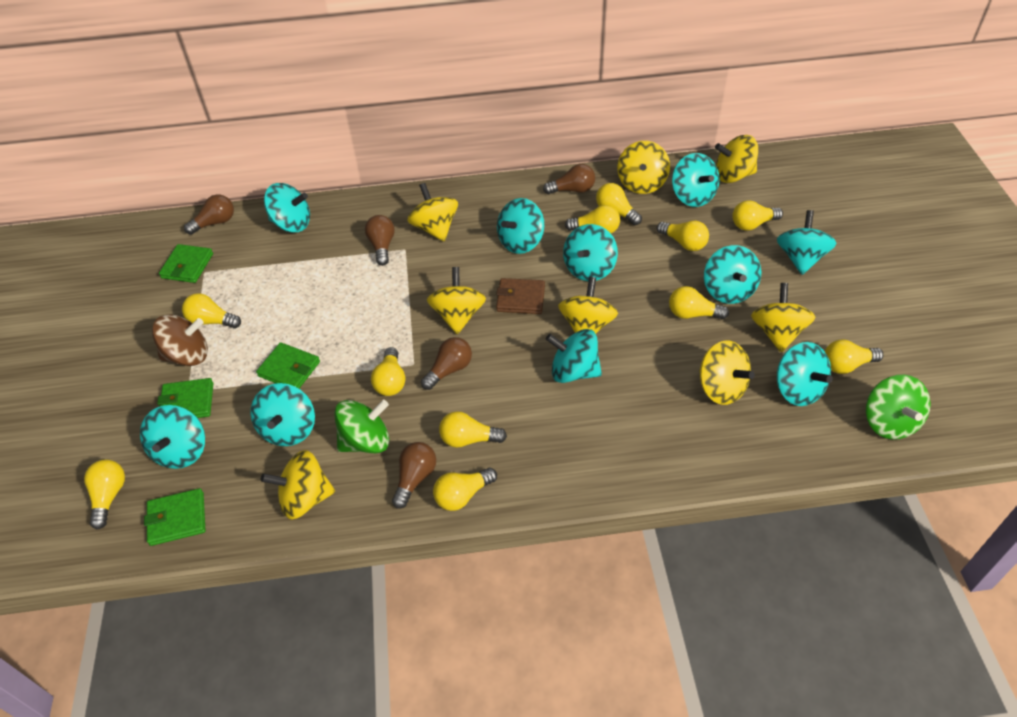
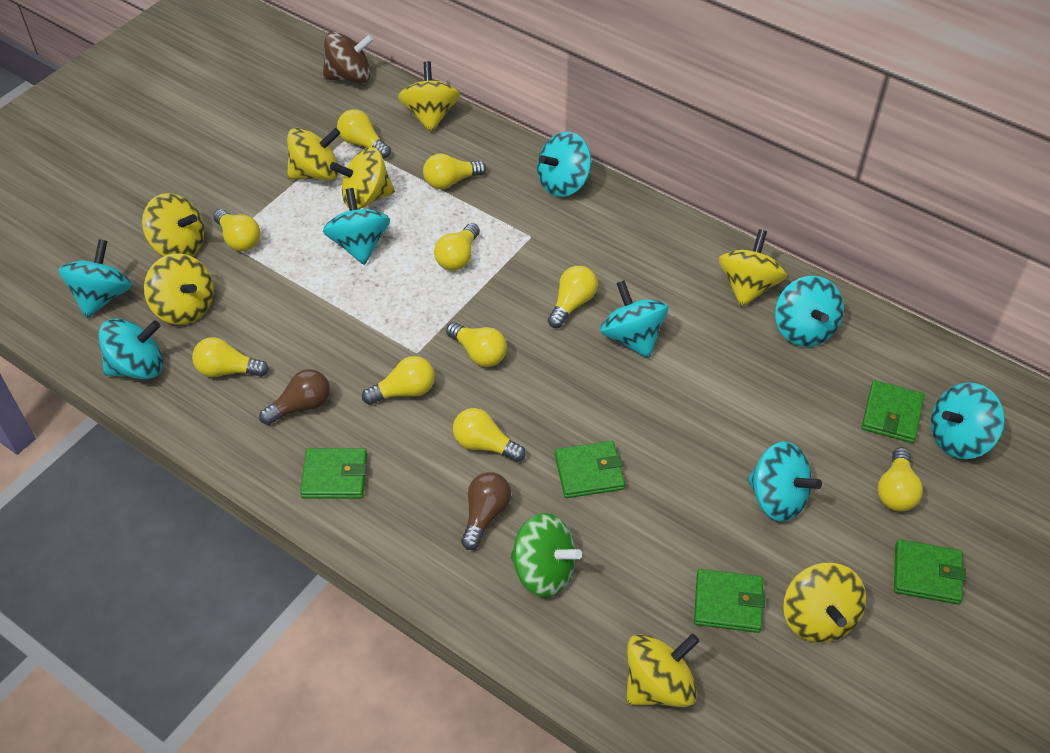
brown light bulb: [184,195,234,235] [365,215,395,266] [392,442,436,509] [421,337,472,390] [543,164,595,194] = 5 -> [259,369,330,425] [461,472,511,550] = 2
brown wallet: [496,278,545,314] = 1 -> none = 0
green spinning top: [334,400,389,453] [866,375,931,440] = 2 -> [510,513,582,597] = 1
green wallet: [144,488,205,546] [157,378,213,418] [159,244,213,283] [256,342,320,388] = 4 -> [300,448,367,499] [555,441,625,498] [694,569,765,633] [862,380,925,443] [894,539,966,604] = 5
turquoise spinning top: [140,405,205,469] [250,383,315,446] [264,183,310,232] [497,198,544,254] [546,329,602,383] [563,224,618,281] [672,153,719,207] [704,245,762,304] [777,210,837,275] [777,342,833,406] = 10 -> [58,239,132,318] [99,318,163,379] [323,188,390,265] [537,132,591,197] [600,280,668,358] [747,441,822,522] [775,276,844,347] [931,383,1005,459] = 8
yellow light bulb: [84,459,125,529] [182,293,241,328] [371,347,405,396] [433,468,497,511] [439,411,507,448] [565,205,620,233] [596,183,642,225] [657,221,709,251] [669,286,729,319] [732,200,783,231] [825,339,883,374] = 11 -> [192,337,269,377] [213,209,260,252] [337,109,391,159] [362,356,434,405] [423,153,486,189] [434,223,480,271] [446,322,507,367] [453,408,526,462] [548,266,598,328] [878,447,923,512] = 10

